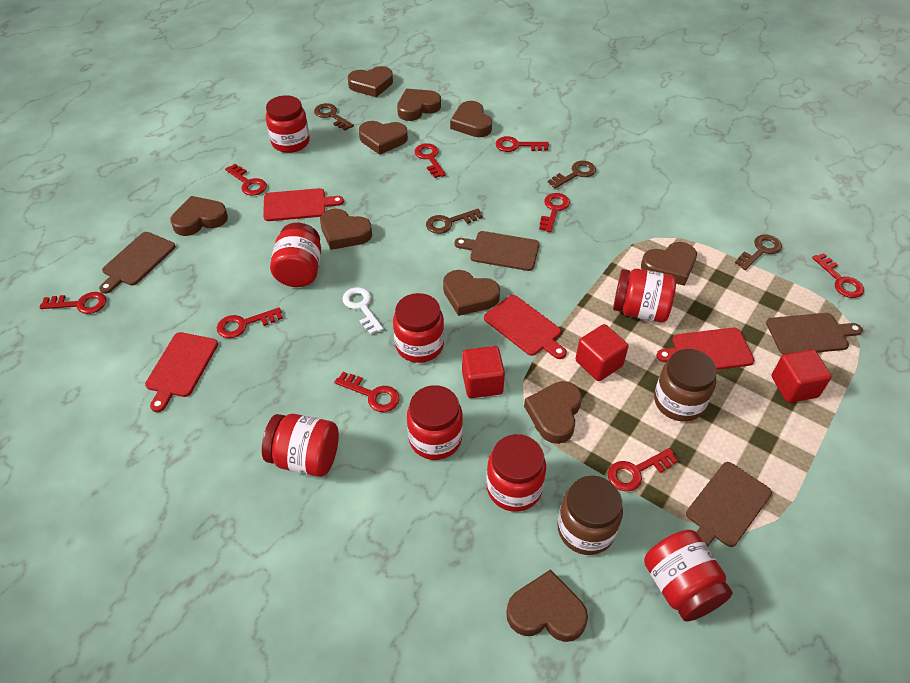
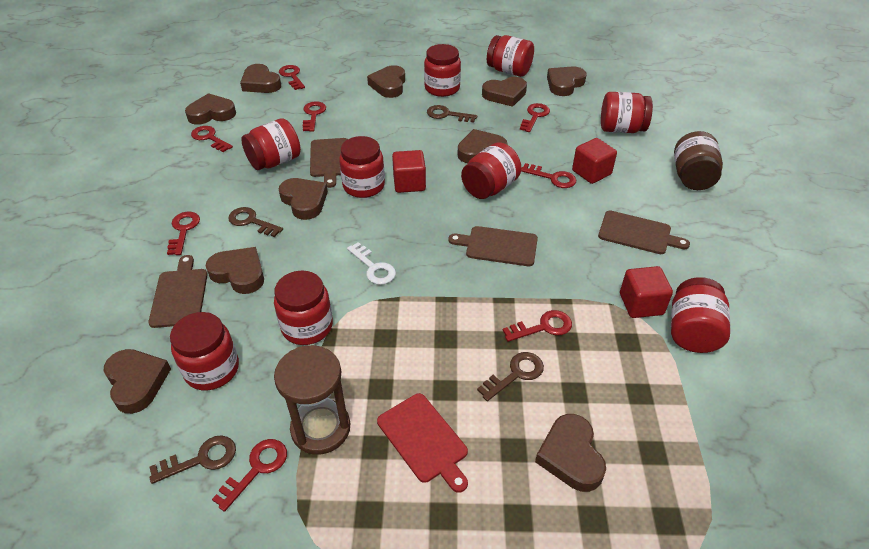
brown hourglass: none = 0 -> [274,345,350,455] = 1
brown jar: [557,476,623,555] [654,349,717,421] = 2 -> [674,131,723,190] = 1
red cutting board: [145,332,218,412] [263,188,344,221] [484,295,567,359] [656,327,754,370] = 4 -> [377,393,468,493] = 1
red jar: [262,414,339,477] [266,95,310,153] [270,223,321,287] [393,293,444,363] [407,385,463,460] [486,434,546,512] [613,269,676,323] [644,530,733,622] = 8 -> [170,312,239,390] [241,118,301,170] [274,271,333,345] [339,136,385,198] [424,44,461,97] [461,142,521,199] [487,35,534,77] [601,92,653,133] [671,277,730,353] = 9
red key: [39,292,106,314] [217,307,283,338] [225,164,267,196] [334,372,400,412] [415,143,446,178] [496,136,549,152] [539,193,570,232] [608,448,678,492] [812,253,864,298] = 9 -> [167,212,200,255] [191,126,233,152] [212,439,287,512] [279,65,305,90] [303,101,326,132] [503,310,572,342] [520,103,550,132] [521,163,576,188] = 8

